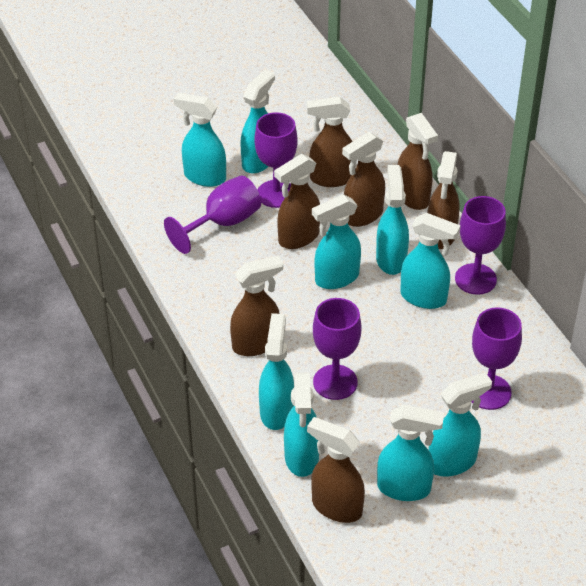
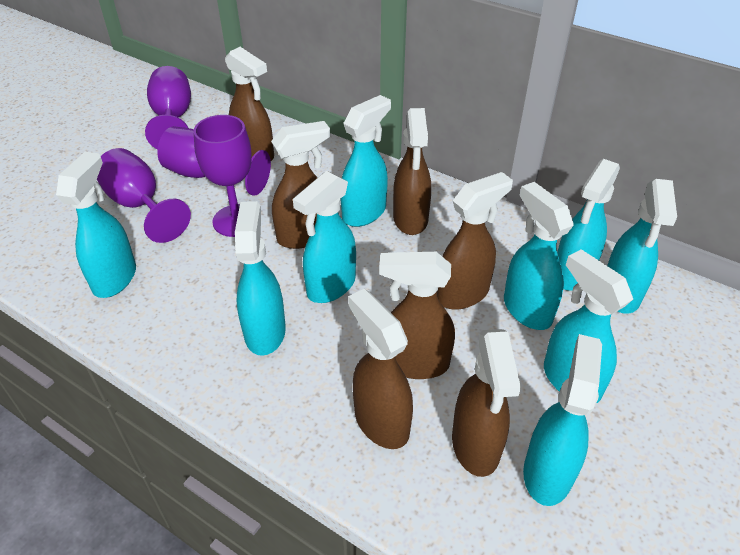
purple goblet: [164,175,261,254] [254,112,298,208] [313,298,361,400] [455,196,506,295] [472,307,522,410] = 5 -> [97,148,191,243] [145,66,191,149] [157,126,271,196] [193,115,252,237] = 4

